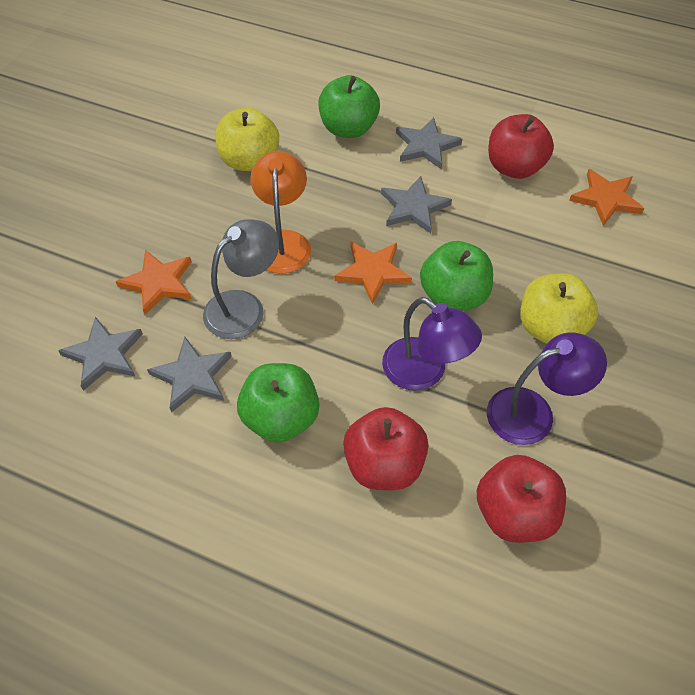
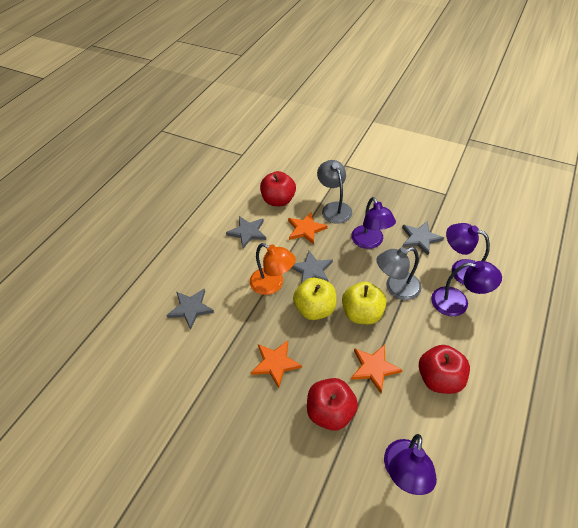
green apple: [237,363,319,443] [318,75,380,138] [420,241,493,311] = 3 -> none = 0
grey lamp: [203,219,279,339] = 1 -> [317,160,352,224] [376,247,422,300] = 2
purple lamp: [382,297,482,390] [487,332,607,445] = 2 -> [351,197,396,249] [384,434,437,495] [431,261,502,316] [446,223,490,285] = 4

